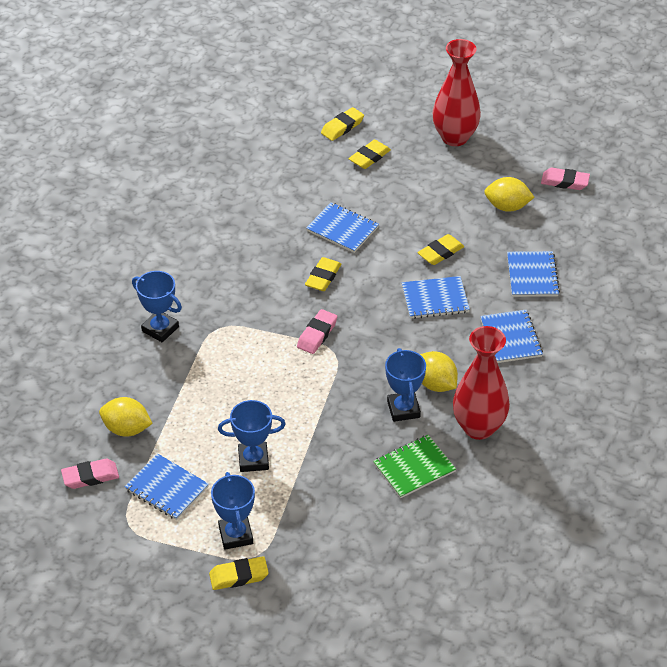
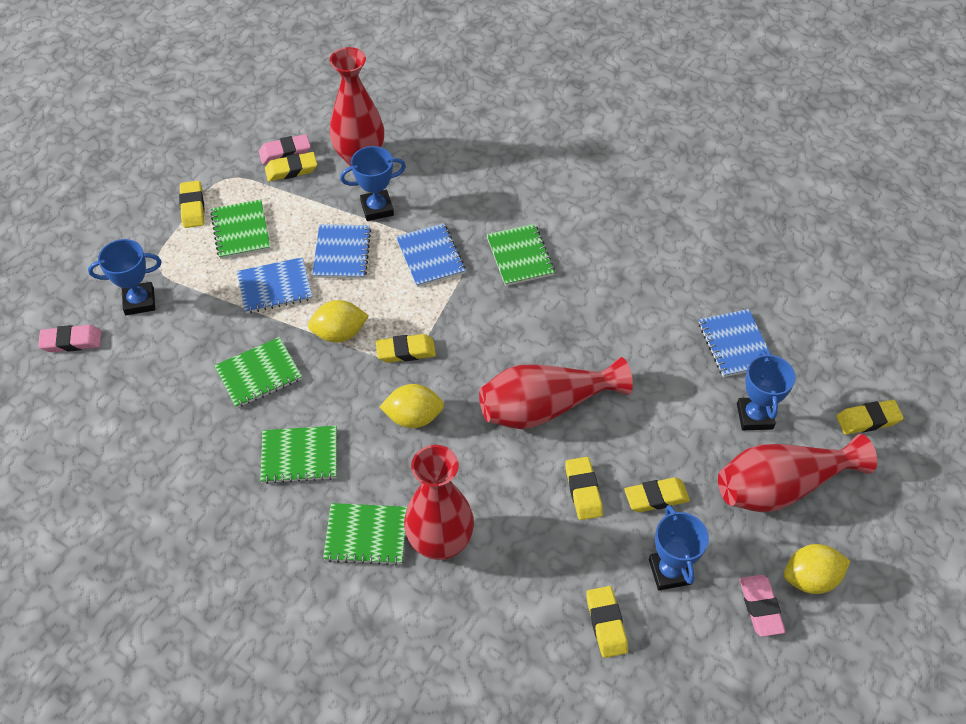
blue notebook: [125,453,209,520] [306,202,379,253] [402,276,470,319] [480,310,543,363] [507,251,560,297] = 5 -> [237,257,313,314] [312,224,371,279] [396,223,466,287] [699,309,771,377] = 4
green notebook: [373,435,456,498] = 1 -> [210,199,271,259] [214,337,302,408] [260,426,337,484] [323,503,407,565] [486,224,555,286] = 5
red vase: [433,39,481,146] [453,326,510,440] = 2 -> [330,47,384,166] [404,445,474,560] [479,357,633,429] [718,434,877,512] = 4
yellow eraser: [209,556,269,590] [305,257,341,291] [321,107,364,141] [348,140,391,169] [418,234,464,265] = 5 -> [179,181,205,228] [265,152,317,182] [376,334,436,363] [565,457,603,520] [586,586,628,658] [625,477,690,512] [836,400,904,435] = 7

